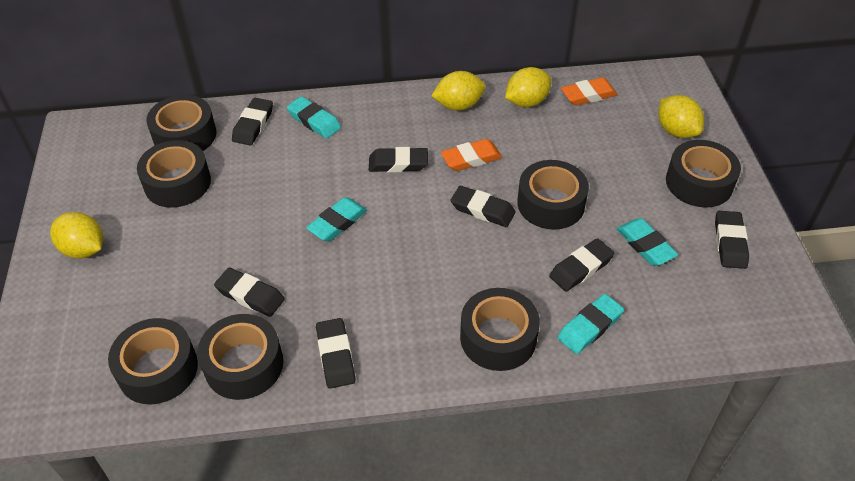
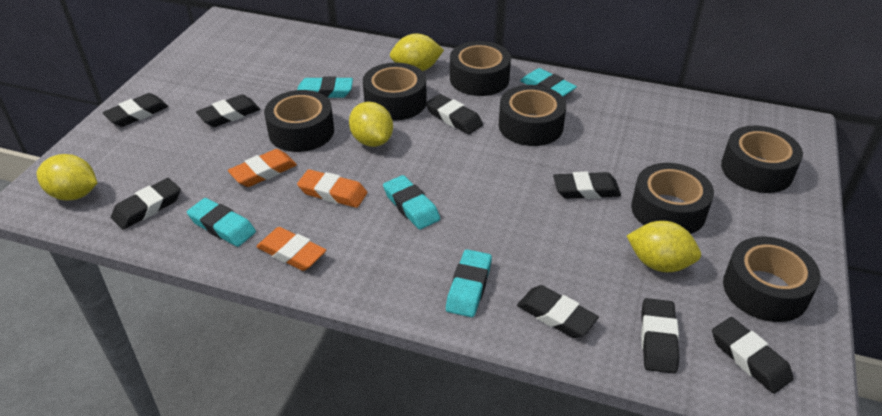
black eraser: [214,268,285,317] [232,98,273,145] [316,318,356,389] [369,147,428,172] [451,186,516,227] [549,238,614,292] [715,211,749,269] = 7 -> [102,93,169,127] [111,178,181,230] [196,95,260,127] [426,94,483,134] [517,285,599,338] [553,171,621,199] [641,298,679,374] [712,317,794,394] = 8
orange eraser: [441,139,502,171] [561,77,618,106] = 2 -> [228,149,297,187] [256,227,326,271] [297,169,367,208] = 3
turquoise eraser: [287,96,341,139] [306,197,367,241] [558,294,624,354] [617,218,678,266] = 4 -> [187,198,256,247] [297,76,353,98] [383,175,440,230] [446,249,492,317] [520,68,577,97] = 5

